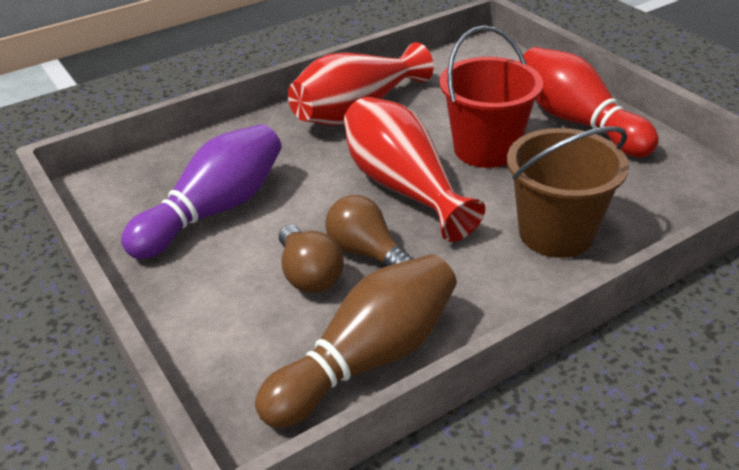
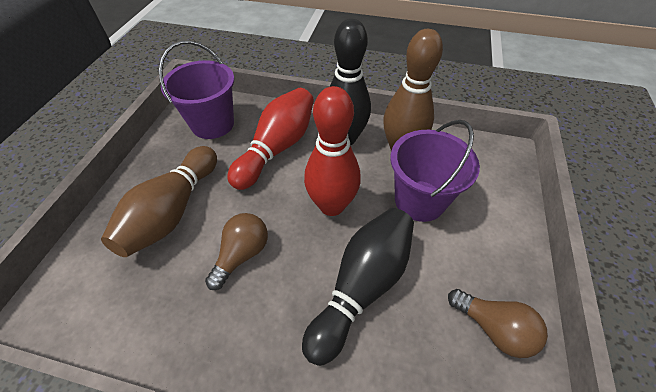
black bowling pin: none = 0 -> [302,208,414,366] [330,19,371,145] = 2
brown bowling pin: [255,254,457,428] = 1 -> [101,146,217,257] [383,29,443,151] = 2
brown bucket: [507,126,629,258] = 1 -> none = 0
purple bowling pin: [121,124,282,259] = 1 -> none = 0
purple bucket: none = 0 -> [159,41,234,139] [390,120,480,222] = 2
red bowling pin: [520,47,659,157] = 1 -> [227,88,314,190] [304,86,361,216] = 2
red bucket: [439,26,543,168] = 1 -> none = 0
red vase: [288,42,434,126] [344,97,485,242] = 2 -> none = 0

